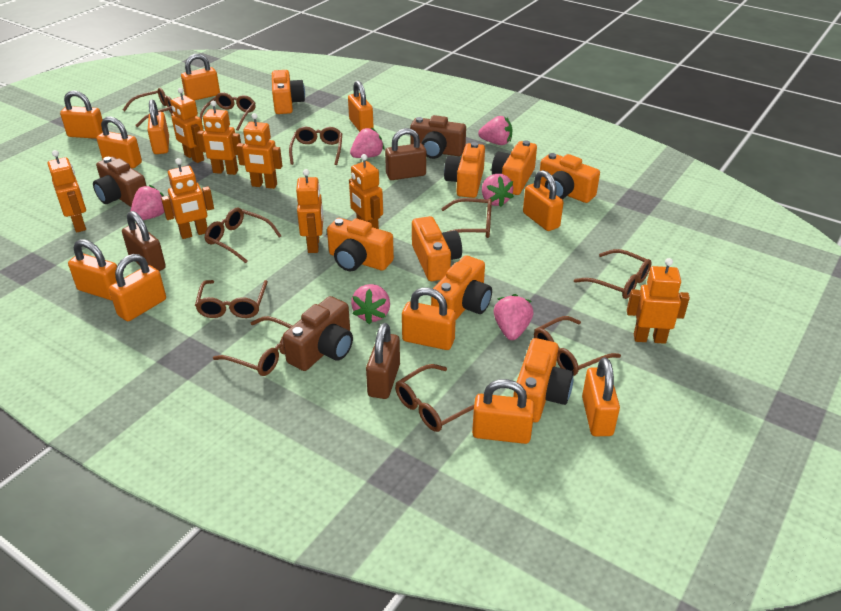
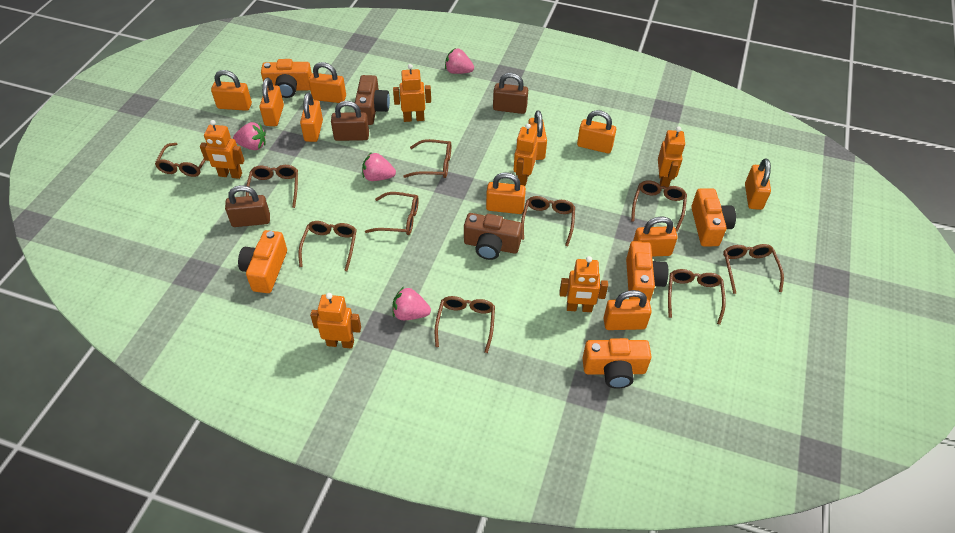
brown camera: [93,157,146,207] [283,296,353,371] [410,115,466,159] = 3 -> [355,75,390,125] [464,213,522,260] = 2
orange camera: [272,70,305,114] [327,218,394,271] [412,216,462,281] [431,255,492,320] [444,142,485,198] [492,140,537,195] [513,338,574,422] [540,153,600,203] = 8 -> [238,230,287,293] [261,59,312,98] [582,338,652,389] [626,241,668,301] [691,188,736,246] = 5
orange padlock: [60,90,103,139] [68,239,117,300] [97,117,142,168] [109,254,166,321] [147,99,169,154] [181,54,220,101] [348,81,374,132] [402,288,456,350] [472,379,534,444] [523,170,564,231] [582,357,620,436] = 11 -> [211,70,252,111] [259,78,284,126] [300,93,323,142] [309,62,346,103] [486,172,526,214] [528,110,547,160] [577,110,616,153] [603,290,652,330] [633,216,677,256] [745,158,771,210] = 10
orange robot: [47,150,86,233] [161,158,214,239] [171,88,204,163] [197,101,241,175] [236,113,282,189] [296,169,323,253] [349,154,383,229] [627,258,690,344] = 8 -> [200,120,245,179] [310,293,361,349] [393,64,431,122] [514,124,538,186] [559,256,608,312] [658,126,685,187] = 6
pink strawberry: [131,185,164,220] [350,127,384,158] [351,284,390,324] [478,116,512,145] [482,174,514,207] [494,294,533,340] = 6 -> [233,122,266,150] [362,152,396,181] [392,287,431,320] [445,48,474,74] = 4

